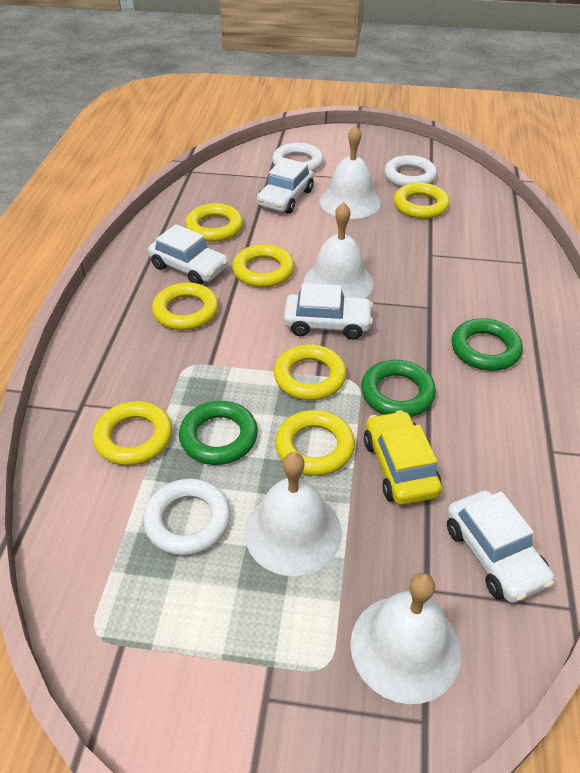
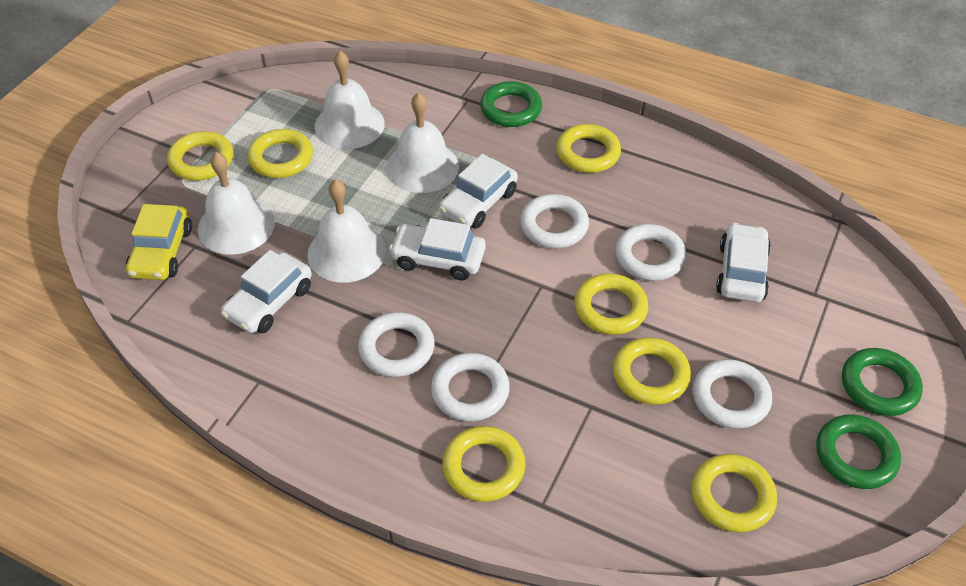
white ring: [143,478,231,556] [272,143,324,172] [384,155,437,187] = 3 -> [358,312,435,377] [431,353,510,421] [520,194,589,248] [615,224,686,281] [692,359,772,429] = 5

